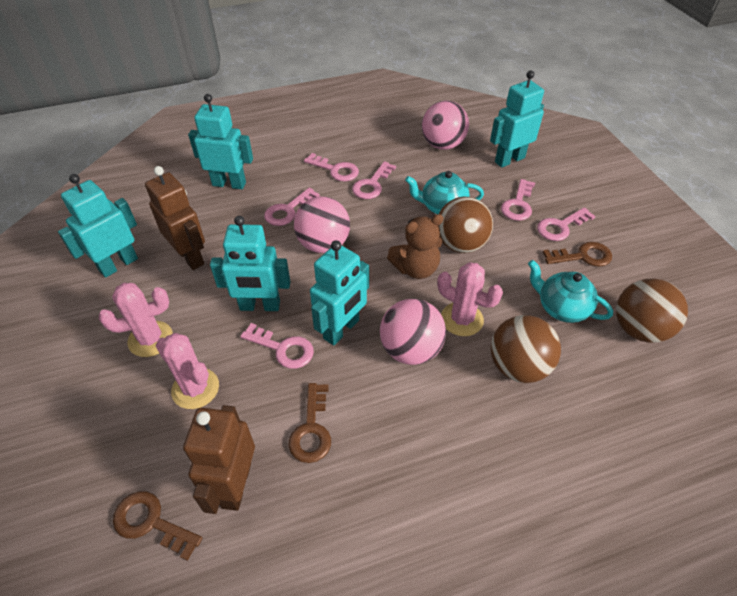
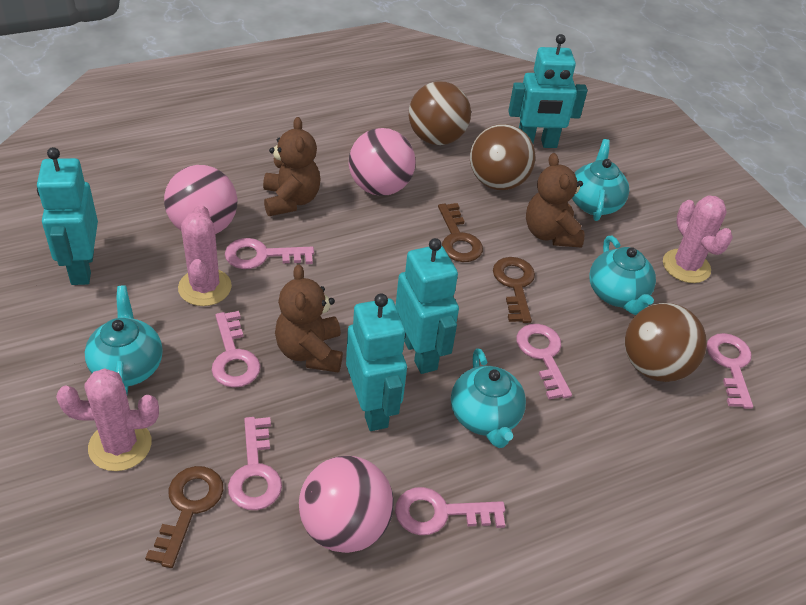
brown robot: [145,166,205,270] [183,405,255,514] = 2 -> none = 0
brown teddy bear: [387,214,444,279] = 1 -> [263,117,321,216] [275,264,343,373] [526,153,585,248] = 3
turquoise robot: [58,174,138,278] [188,94,253,189] [210,216,290,311] [310,240,369,345] [490,71,544,168] = 5 -> [37,147,98,285] [346,293,407,431] [396,238,459,374] [508,34,588,148] = 4
turquoise teapot: [405,171,484,214] [528,260,613,323] = 2 -> [85,286,163,394] [451,348,526,448] [572,139,629,221] [590,236,656,315] = 4

